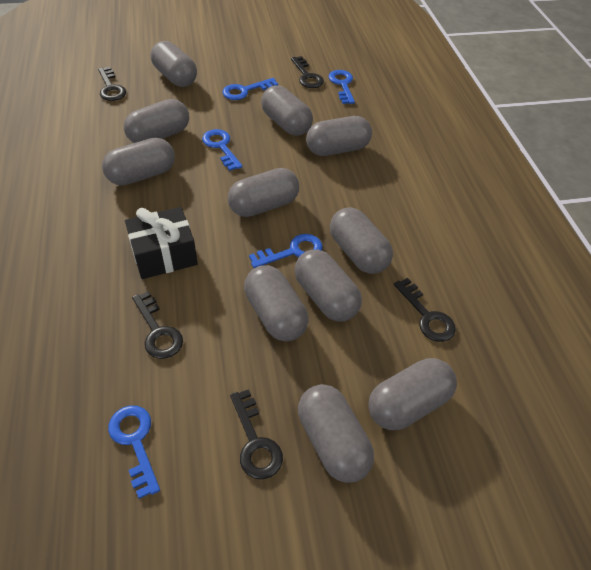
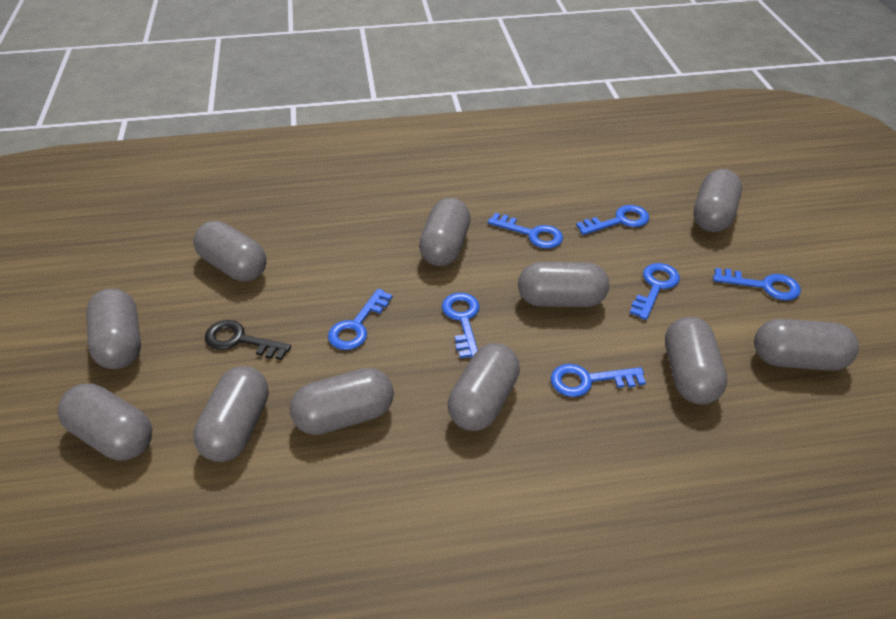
black gift: [125,207,198,279] = 1 -> none = 0
black key: [98,67,126,101] [132,291,183,359] [230,389,283,480] [291,56,324,88] [394,278,456,342] = 5 -> [205,320,291,360] = 1
blue key: [108,405,160,499] [202,129,243,171] [222,78,278,100] [249,234,322,268] [329,70,355,104] = 5 -> [328,289,392,350] [442,293,480,358] [488,213,563,249] [551,364,646,397] [576,205,649,235] [630,263,680,320] [713,268,801,301] = 7

